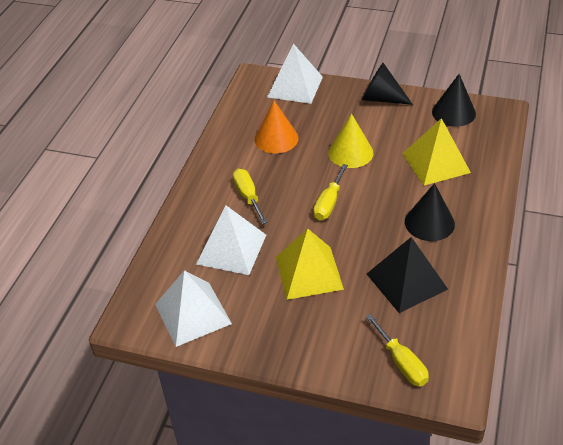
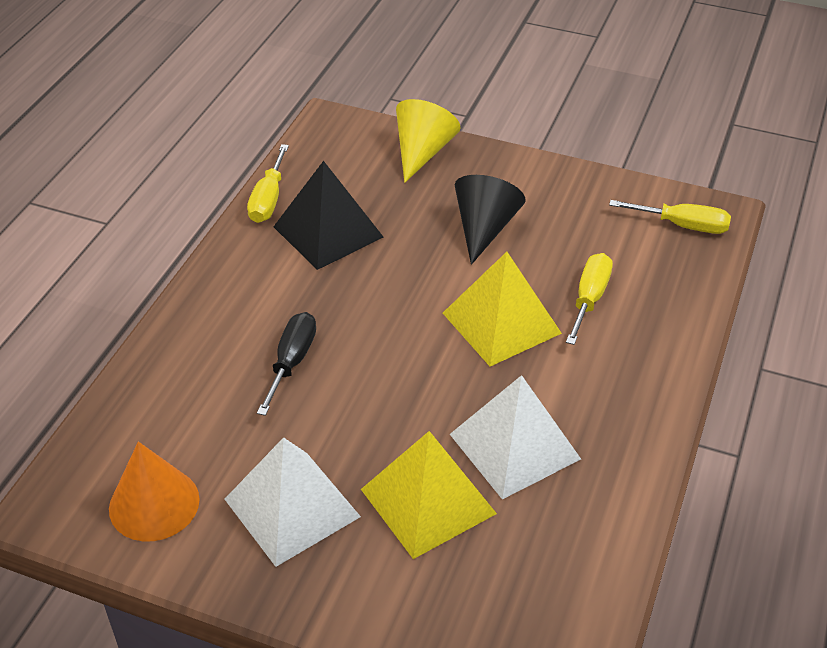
black cone: [362,63,413,105] [405,183,455,241] [432,74,476,127] = 3 -> [455,175,525,265] = 1
black screwdriver: none = 0 -> [257,312,316,416] = 1
white pyramid: [155,270,232,347] [196,206,266,275] [267,43,323,104] = 3 -> [225,437,361,567] [450,375,581,500] = 2

